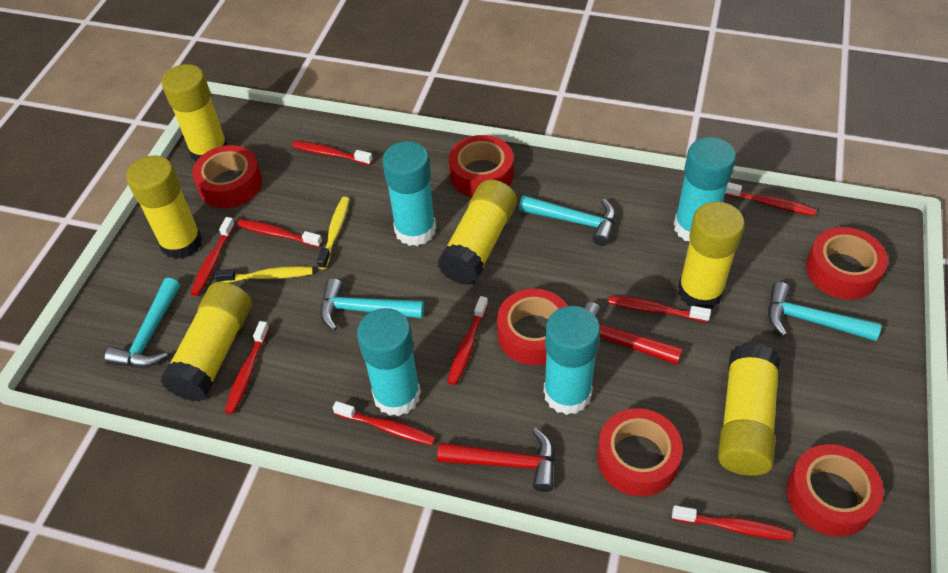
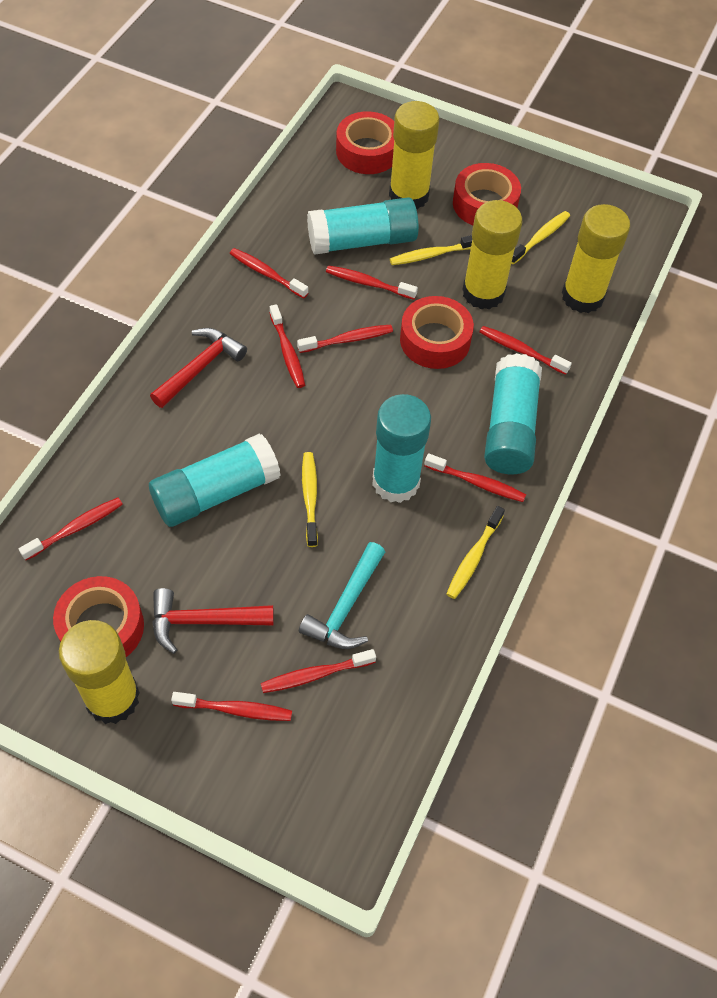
red tape: [192,145,262,208] [449,135,514,197] [497,289,568,365] [597,408,683,497] [787,444,883,537] [806,227,888,300] = 6 -> [53,576,144,657] [336,111,394,174] [400,296,474,369] [453,163,521,225] = 4
turquoise hammer: [105,278,180,367] [320,278,424,331] [519,195,616,246] [768,282,881,341] = 4 -> [299,542,385,649] = 1
yellow glue stick: [126,156,203,259] [160,282,252,402] [162,64,228,162] [438,180,517,285] [678,202,745,308] [718,343,780,476] = 6 -> [59,620,140,724] [389,101,439,210] [462,200,522,309] [562,204,630,313] = 4
yellow toothbrush: [215,266,313,283] [317,197,349,270] = 2 -> [302,452,318,547] [390,235,472,265] [446,506,505,599] [511,211,570,264] = 4

